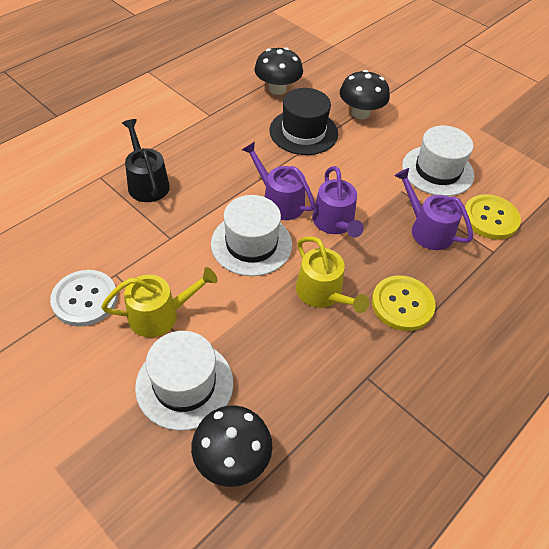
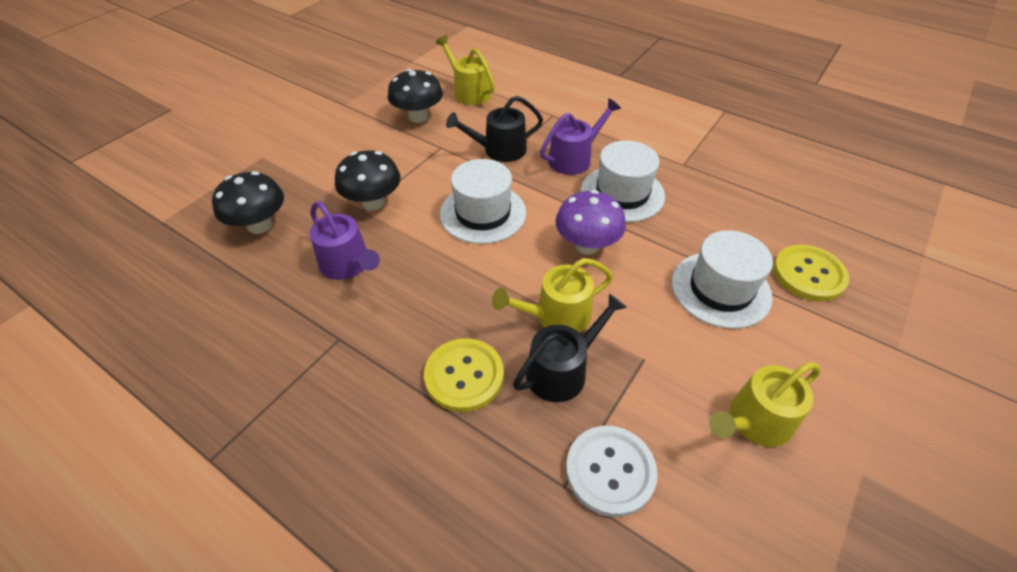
black hat: [270,88,338,155] = 1 -> none = 0
black watering can: [122,119,170,202] = 1 -> [446,96,543,162] [513,293,627,402] = 2
purple mushroom: none = 0 -> [556,190,626,255] = 1
purple watering can: [242,142,315,220] [312,166,364,237] [394,168,473,250] = 3 -> [310,201,380,280] [540,98,621,175] = 2
yellow watering can: [101,267,218,338] [296,236,369,313] = 2 -> [436,35,495,105] [492,258,613,333] [709,362,821,447] = 3

